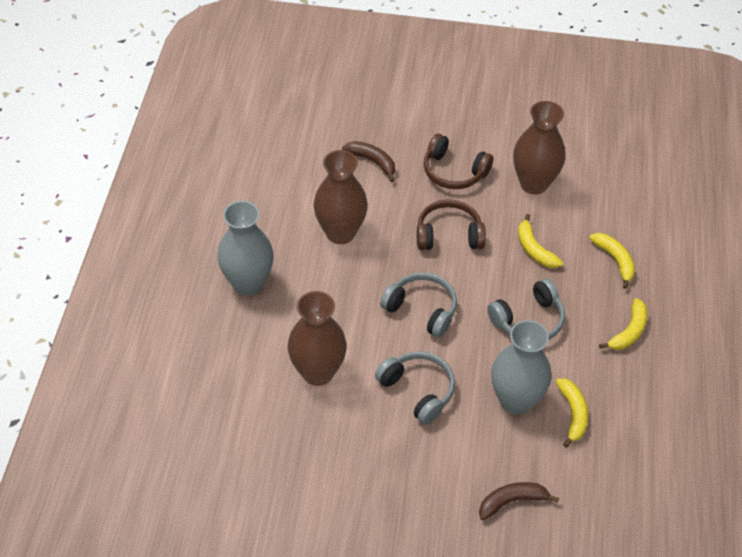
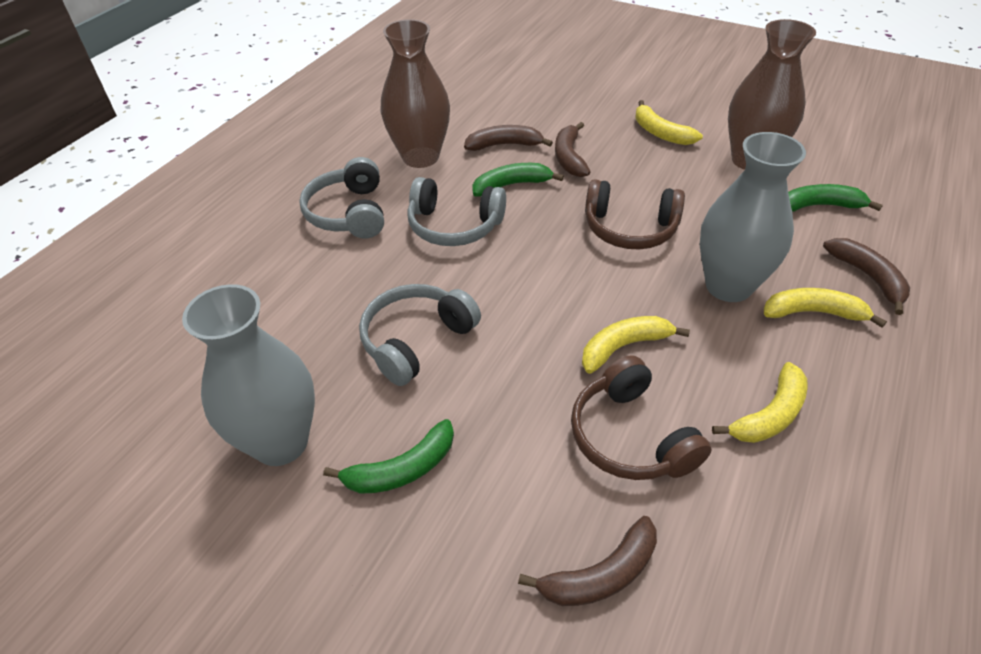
brown banana: [342,141,395,182] [479,482,559,520] = 2 -> [464,125,553,151] [518,516,657,606] [555,122,590,177] [823,238,910,315] = 4
brown vase: [288,291,347,386] [314,150,368,244] [513,101,565,194] = 3 -> [381,19,450,168] [728,19,816,170] = 2
green banana: none = 0 -> [323,419,454,494] [472,163,564,196] [788,184,883,212] = 3

